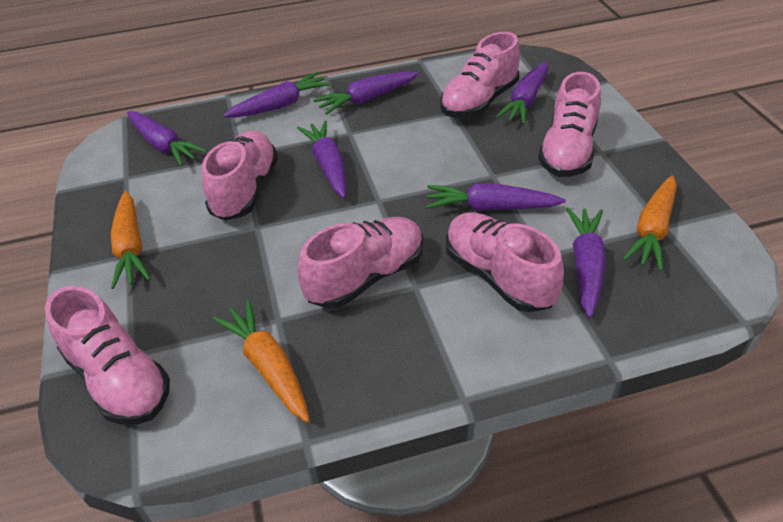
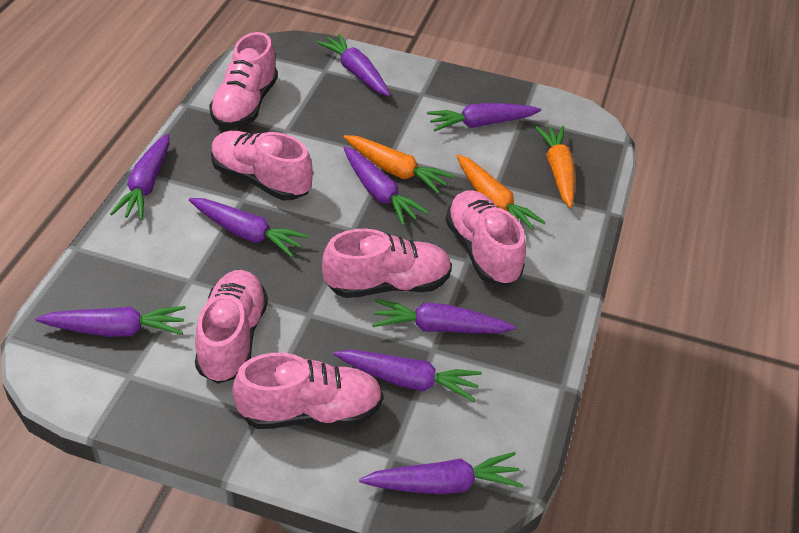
purple carrot: [127,111,207,166] [223,72,331,118] [297,120,346,198] [313,71,419,115] [426,183,566,211] [495,62,548,124] [566,207,606,318] = 7 -> [35,306,186,337] [110,133,170,220] [189,198,309,257] [317,34,390,96] [334,350,482,402] [344,147,429,226] [359,452,523,494] [372,299,516,333] [427,103,541,131] = 9

